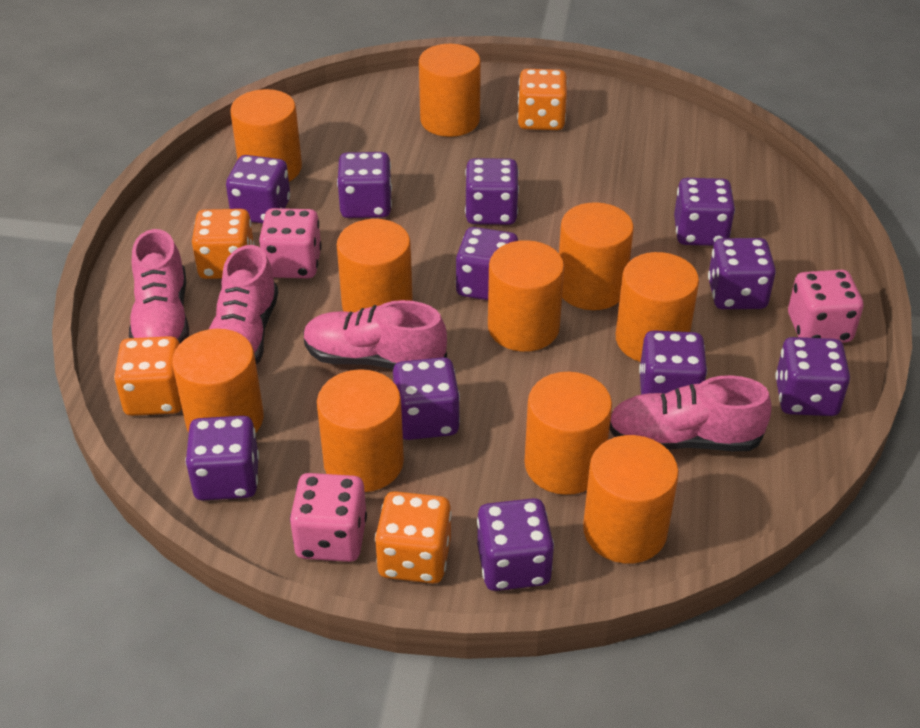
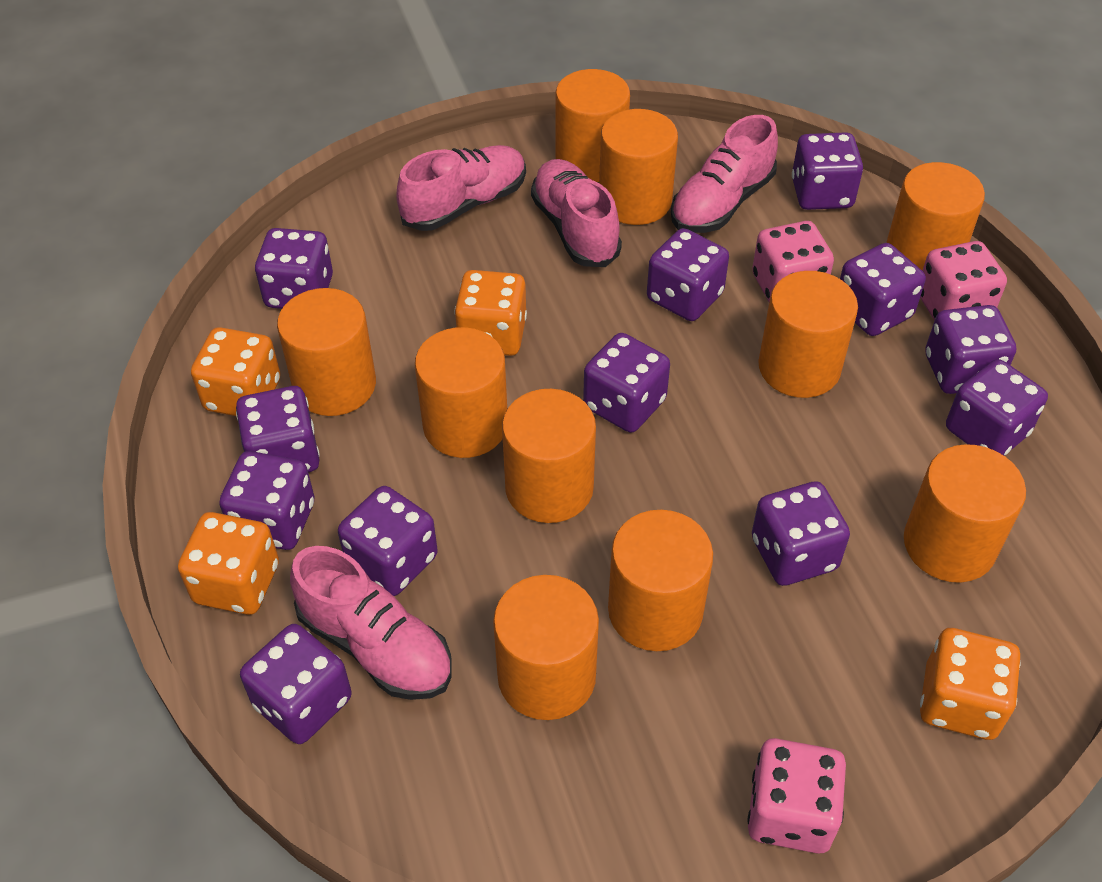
purple dice: [185,416,259,500] [226,155,290,223] [337,152,392,218] [393,357,460,440] [456,227,518,300] [465,158,519,225] [477,498,554,591] [639,330,707,395] [674,178,735,246] [708,238,776,309] [775,337,850,416] = 11 -> [219,451,315,550] [236,386,320,472] [240,624,352,744] [255,228,333,309] [338,486,438,596] [583,333,670,433] [647,228,729,321] [752,481,850,586] [792,132,863,210] [840,243,926,336] [925,305,1016,394] [946,359,1048,456] = 12

